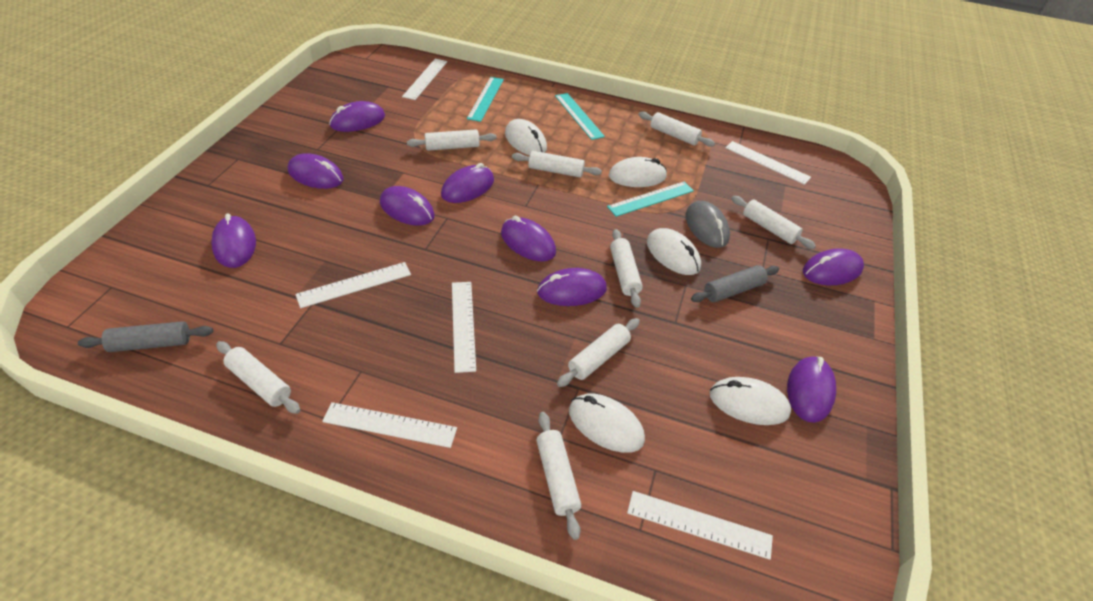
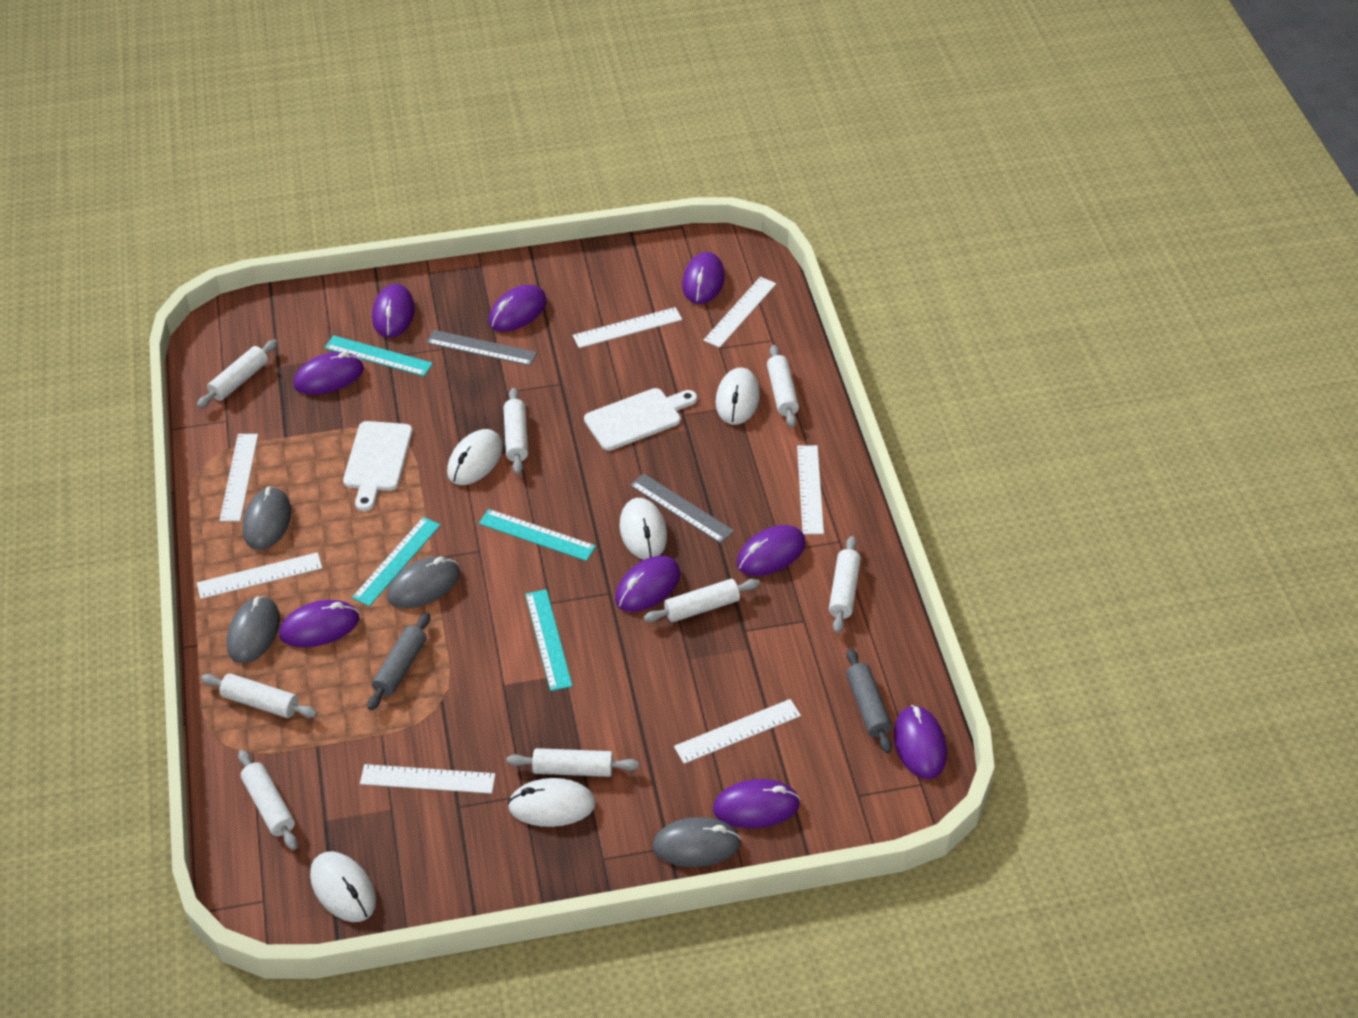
grey mouse: [686,201,730,248] = 1 -> [226,596,280,663] [243,486,291,550] [387,556,460,608] [652,817,741,867] = 4
grey ruler: none = 0 -> [426,330,537,366] [630,473,734,544] = 2
turquoise ruler: [467,77,504,122] [555,93,605,140] [607,181,694,217] = 3 -> [325,335,433,376] [352,517,440,606] [479,509,596,561] [525,589,572,691] = 4
white cutting board: none = 0 -> [343,421,413,511] [584,388,697,451] = 2
white ruler: [295,262,411,308] [322,402,457,448] [402,59,447,100] [452,282,476,373] [627,491,773,560] [725,141,811,185] = 6 -> [197,552,322,599] [219,434,258,521] [360,764,496,794] [573,307,682,348] [674,699,801,764] [703,277,776,348] [797,445,824,534] = 7

